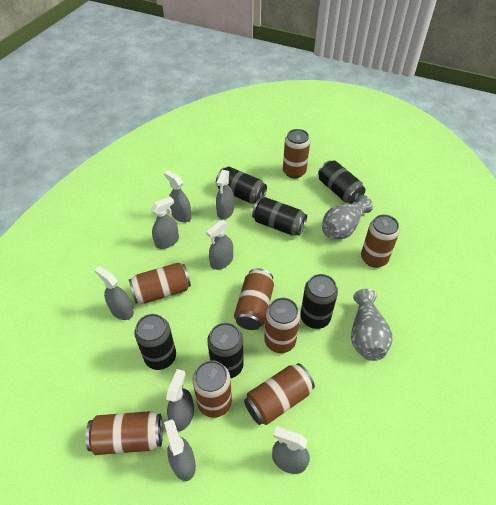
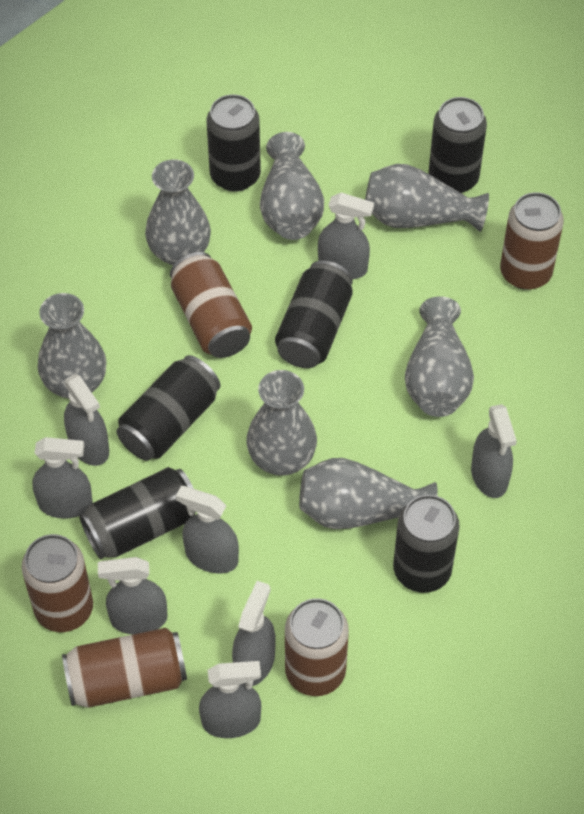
brown can: [86,411,163,455] [129,262,191,304] [193,360,232,418] [234,268,274,330] [244,363,315,425] [264,298,300,353] [283,129,310,178] [361,214,400,268] = 8 -> [22,534,93,632] [62,628,187,708] [170,252,252,358] [285,598,349,696] [500,192,564,290] = 5
grey vase: [322,195,373,239] [351,289,392,361] = 2 -> [38,293,107,399] [145,159,211,266] [246,370,317,476] [260,132,324,240] [299,458,438,529] [365,164,489,232] [405,296,474,417] = 7

